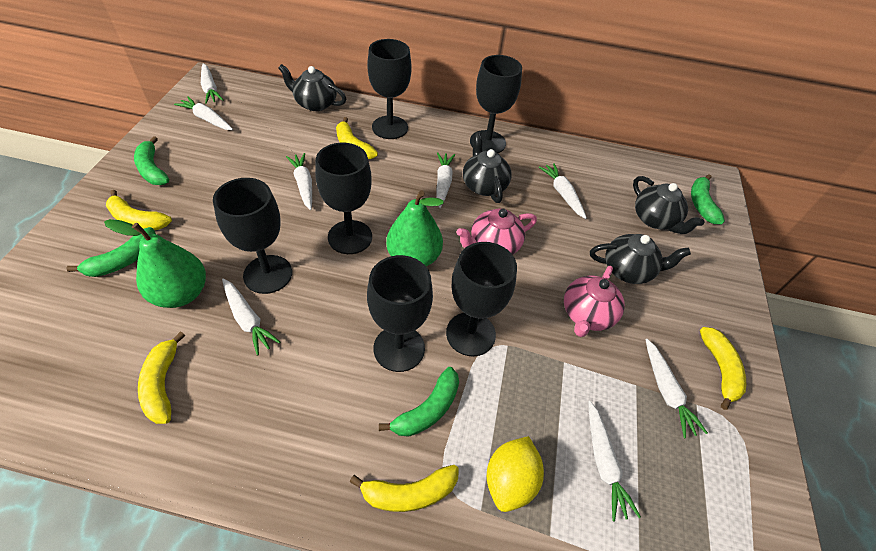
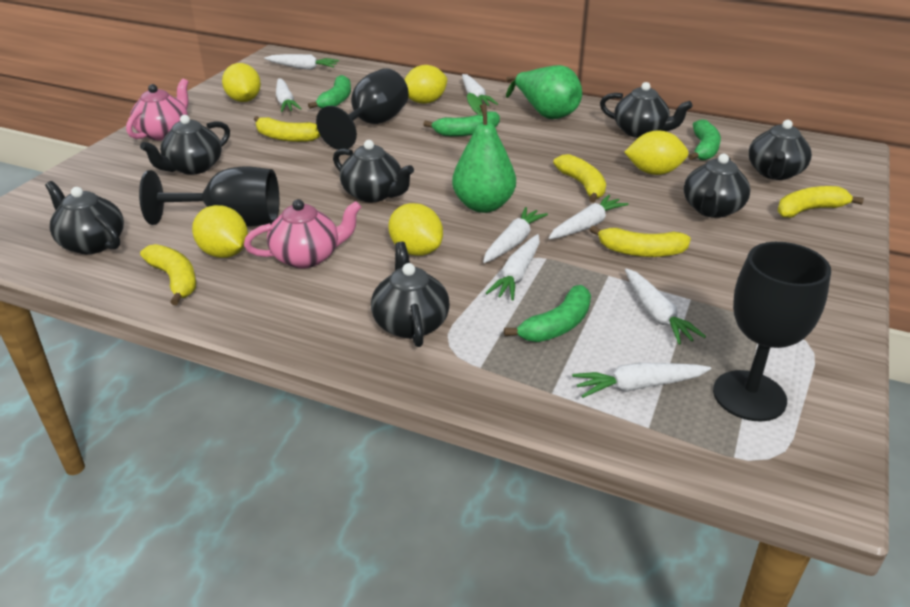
black goblet: [213,178,292,294] [315,143,372,254] [367,39,412,139] [367,255,433,372] [446,242,517,356] [470,55,522,153] = 6 -> [139,167,279,227] [316,68,409,150] [713,242,831,422] = 3
black teapot: [278,64,346,111] [463,132,512,203] [590,234,691,284] [633,176,705,234] = 4 -> [45,181,124,254] [140,115,230,175] [333,140,414,202] [371,242,450,347] [600,82,693,138] [684,154,750,218] [748,120,812,180] = 7
yellow lemon: [487,436,544,512] = 1 -> [192,205,248,258] [222,63,261,102] [388,203,443,256] [405,65,447,104] [624,130,689,175] = 5

